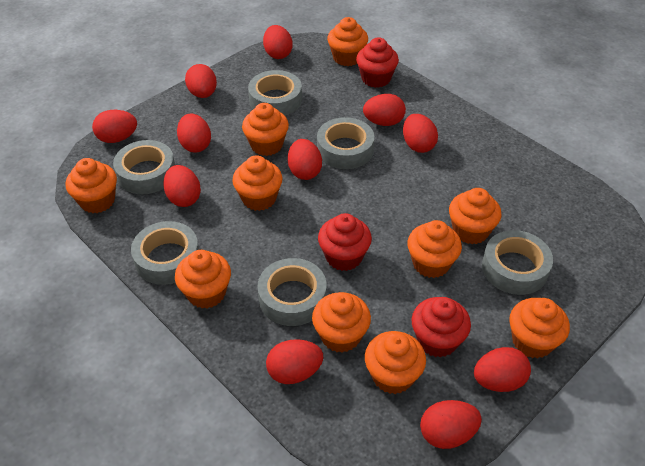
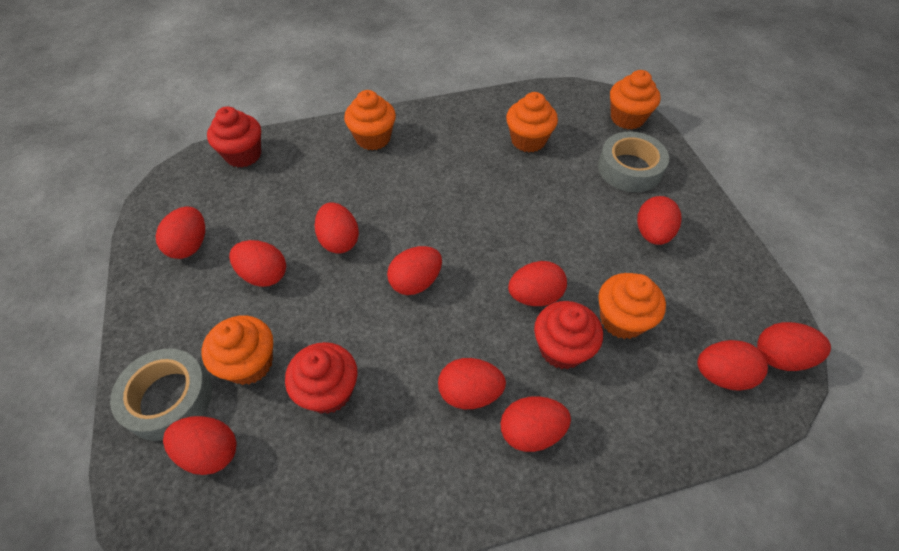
grey tape: [113,140,175,194] [131,221,199,285] [248,70,302,116] [257,258,327,326] [317,117,374,169] [482,230,553,295] = 6 -> [110,348,212,441] [598,131,669,192] = 2
orange cupcake: [66,158,117,213] [175,250,231,309] [232,155,283,211] [242,103,289,156] [312,292,371,353] [327,17,368,66] [365,331,426,394] [407,220,462,278] [449,188,501,244] [509,298,570,359] = 10 -> [202,315,273,385] [344,90,396,150] [506,92,558,152] [598,273,666,339] [610,70,661,129] = 5

